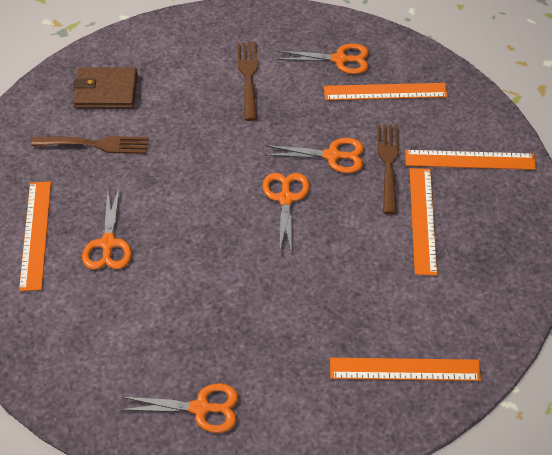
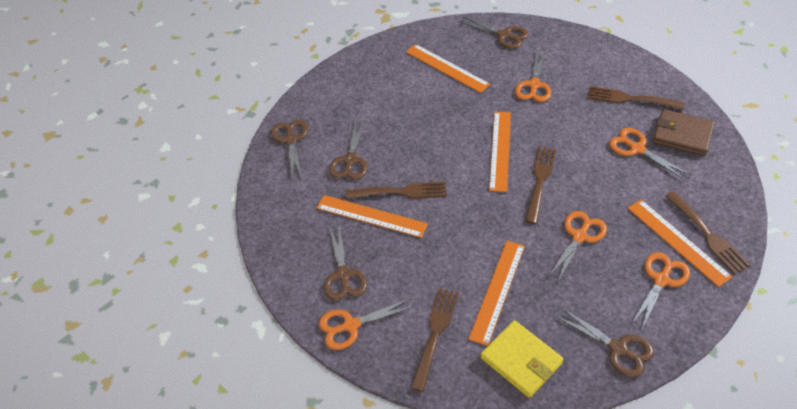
brown fork: [32,136,149,154] [237,42,258,121] [377,124,399,214] = 3 -> [346,181,447,199] [411,288,459,392] [525,146,556,224] [588,86,684,109] [665,191,751,274] = 5
brown scissors: none = 0 -> [271,120,308,180] [324,225,367,301] [329,119,367,180] [460,17,528,49] [555,307,654,377] = 5
yellow wallet: none = 0 -> [481,320,564,398] = 1

